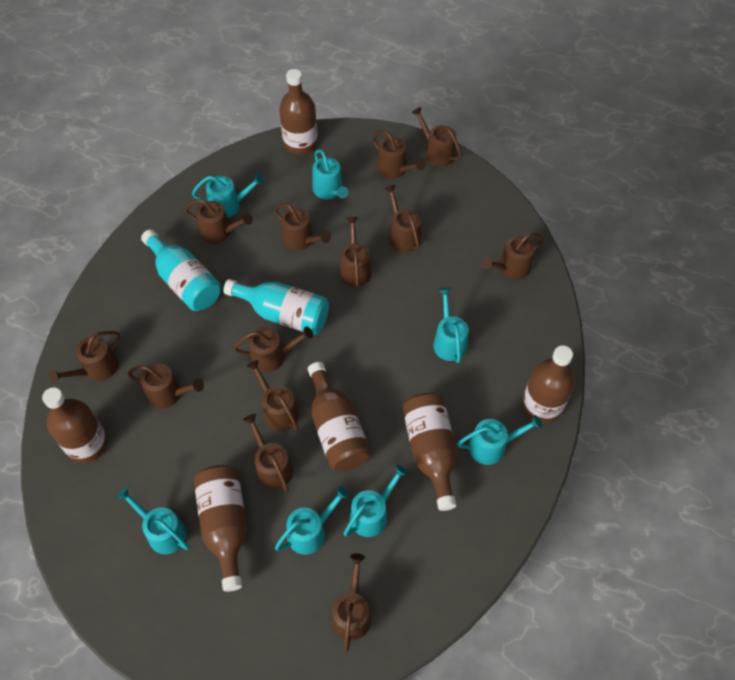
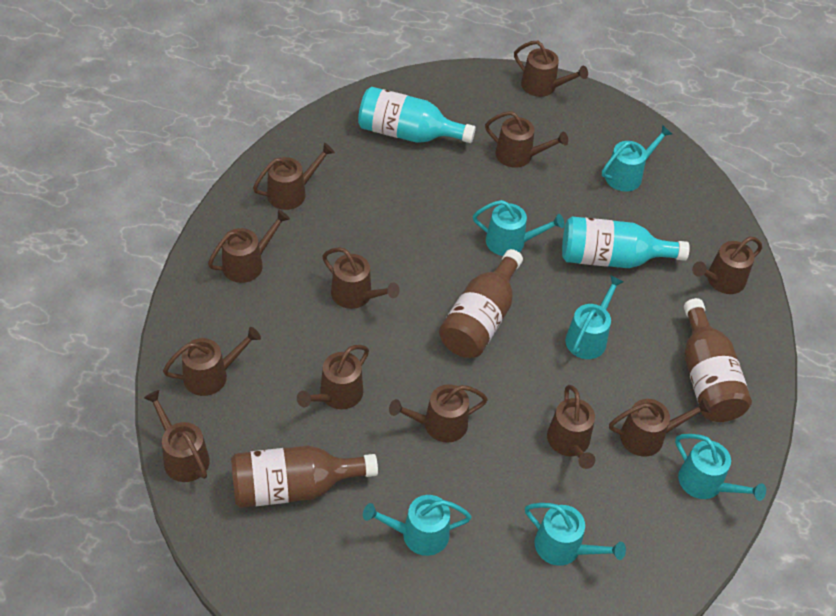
brown bottle: [42,387,108,463] [194,465,247,592] [279,69,318,155] [308,362,371,471] [403,393,457,511] [522,346,575,423] = 6 -> [231,445,378,508] [439,249,523,358] [684,298,752,422] = 3
brown watering can: [49,331,120,383] [128,363,204,409] [185,199,253,244] [233,327,313,372] [243,414,293,492] [247,360,299,431] [274,203,331,251] [331,553,371,652] [339,217,372,287] [372,131,426,179] [384,185,421,252] [411,107,462,167] [481,233,543,279] = 13 -> [144,390,210,482] [163,327,261,396] [208,210,290,283] [253,143,335,210] [297,345,369,409] [322,247,400,309] [389,384,488,443] [485,111,568,168] [514,41,588,97] [547,385,595,469] [609,398,711,456] [692,237,762,294] = 12
turquoise watering can: [116,487,189,554] [192,174,264,218] [275,486,350,555] [312,149,348,199] [343,465,408,537] [433,288,469,363] [457,415,542,465] = 7 -> [363,495,472,556] [473,200,565,256] [525,503,626,566] [565,275,624,359] [602,125,672,192] [675,434,766,501] = 6

